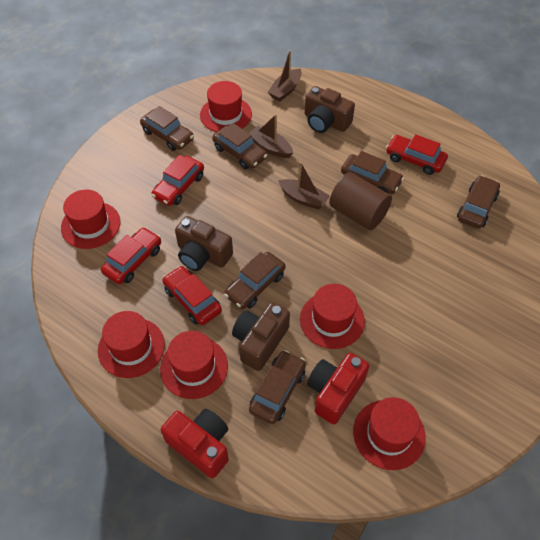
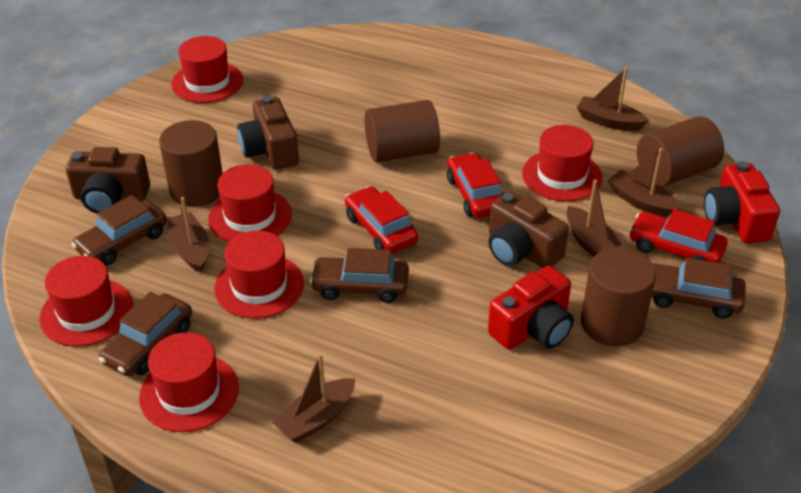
brown boat: [249,114,293,158] [268,50,302,102] [278,161,330,210] = 3 -> [167,197,209,273] [272,353,355,443] [567,180,624,257] [577,67,649,131] [608,148,681,218] = 5
brown car: [140,106,194,151] [212,123,267,169] [224,252,286,309] [249,350,306,424] [341,151,404,194] [457,175,500,229] = 6 -> [72,195,167,266] [99,292,192,376] [310,248,409,303] [652,258,746,319] = 4
brown cylinder: [329,172,392,230] = 1 -> [159,120,223,207] [364,100,440,162] [581,248,656,347] [637,116,724,187] = 4
red car: [101,227,161,284] [151,155,204,206] [163,266,222,325] [386,134,448,175] = 4 -> [345,186,418,254] [447,152,503,218] [629,209,728,263] = 3

